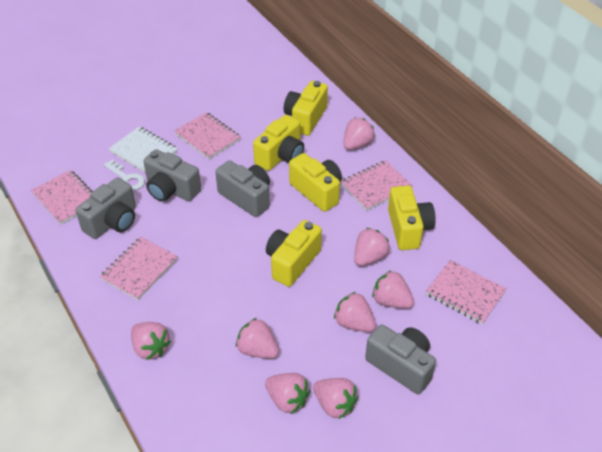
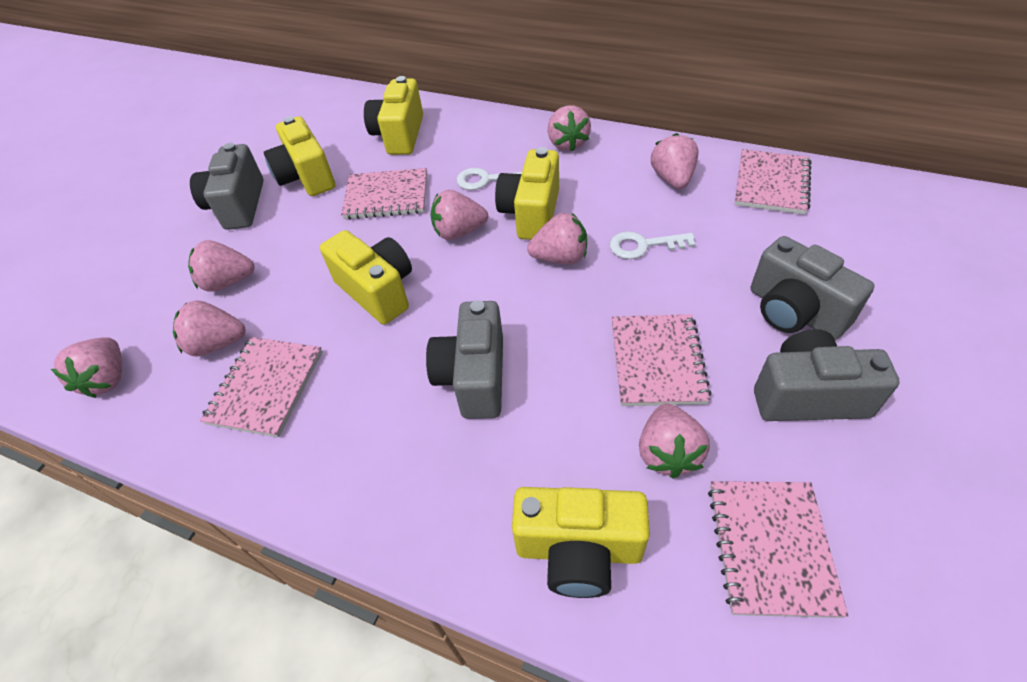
white key: [104,160,145,191] = 1 -> [456,168,522,190] [610,231,696,259] = 2
white notebook: [109,127,178,173] = 1 -> none = 0

